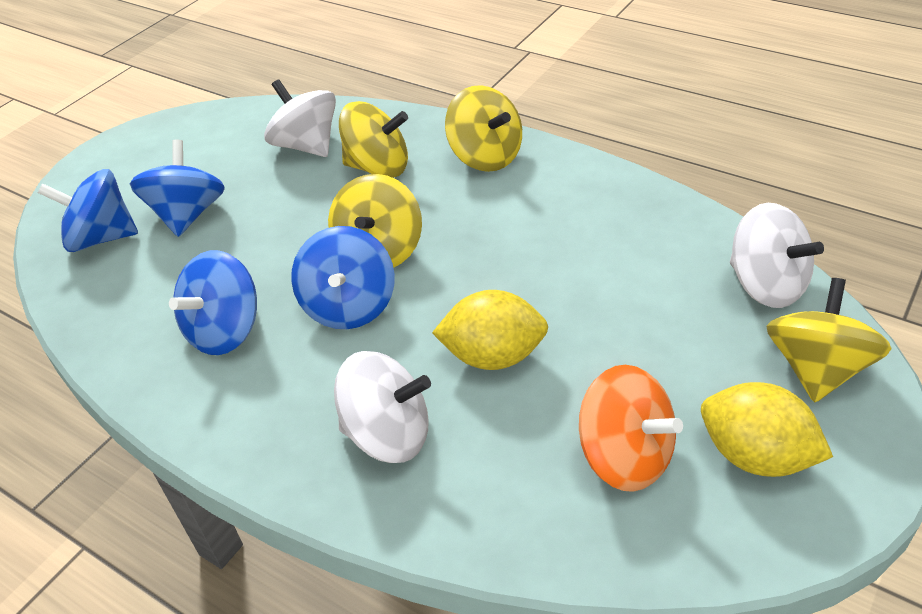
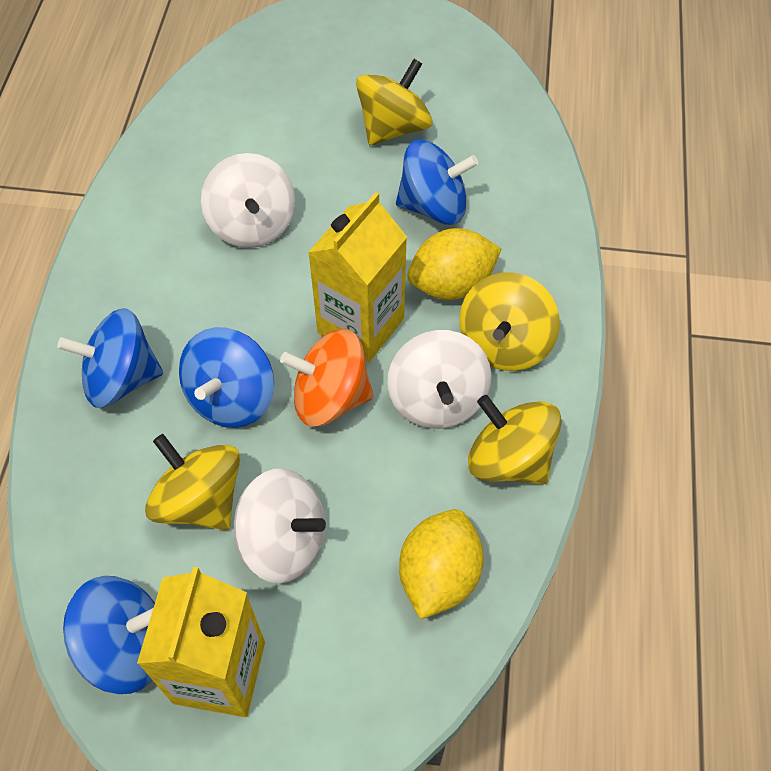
yellow carton: none = 0 -> [137,567,265,717] [308,192,407,362] = 2

